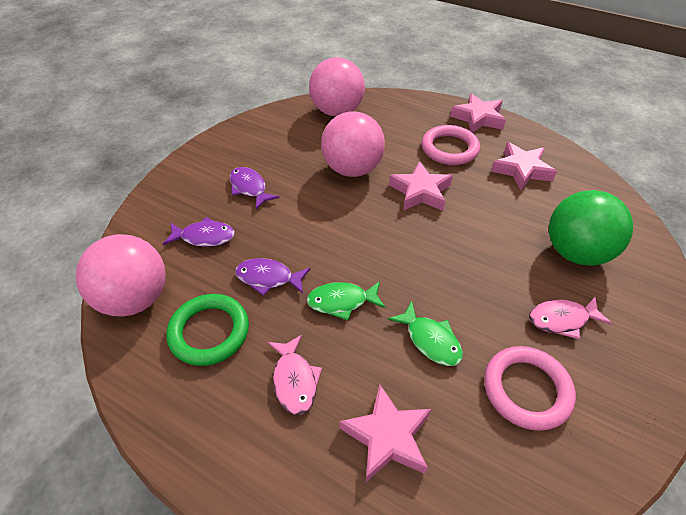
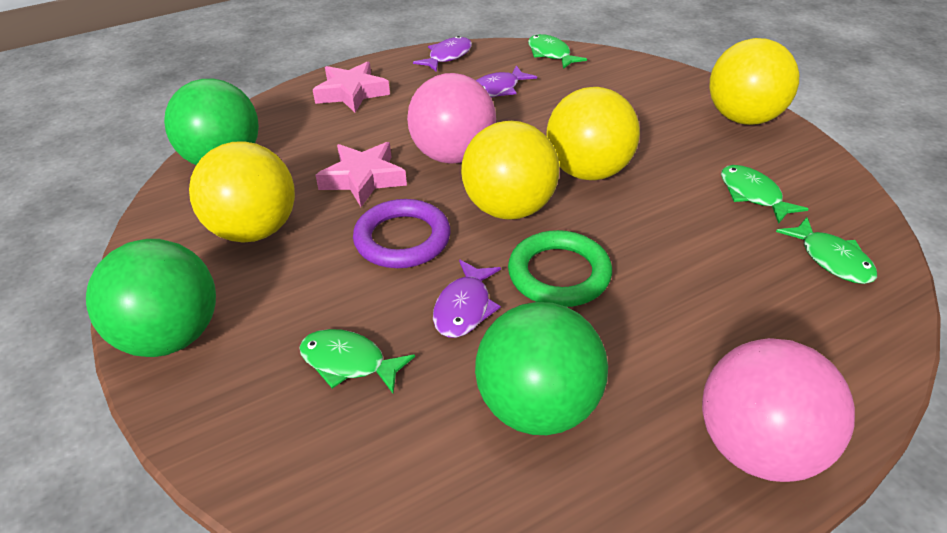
green ball: [549,190,633,266] = 1 -> [86,239,216,357] [164,79,259,165] [475,302,608,435] = 3
green fish: [307,281,385,321] [388,301,463,366] = 2 -> [299,329,415,393] [528,34,587,69] [721,165,808,224] [776,217,877,284] = 4
pink ball: [76,234,166,317] [309,57,365,116] [321,112,385,177] = 3 -> [407,73,496,164] [702,338,855,482] = 2
pink fish: [268,335,322,415] [529,297,612,340] = 2 -> none = 0
pink ring: [422,125,480,165] [484,346,576,431] = 2 -> none = 0
pink star: [340,384,431,482] [389,161,453,211] [450,93,506,133] [491,142,557,190] = 4 -> [313,61,390,113] [316,142,407,207] = 2
purple ring: none = 0 -> [353,199,451,268] = 1
yellow ball: none = 0 -> [189,141,295,243] [461,121,559,220] [547,87,640,180] [709,38,799,125] = 4

